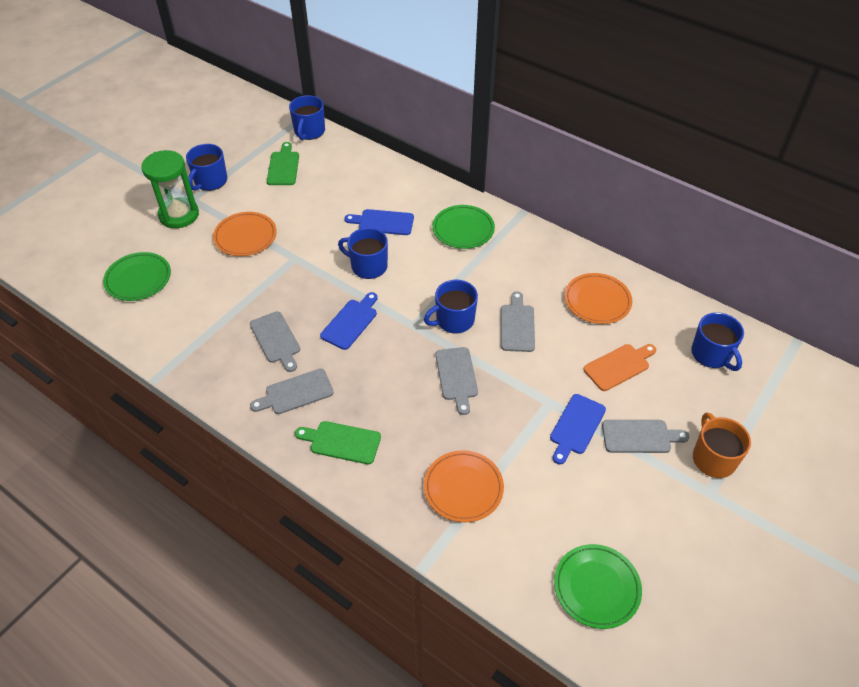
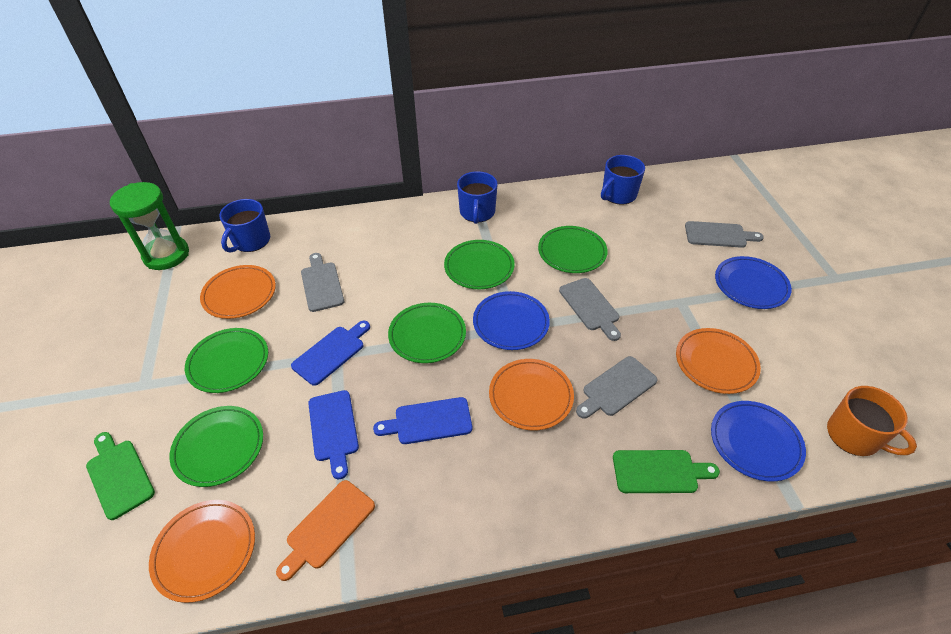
blue mug: [186,144,227,191] [289,95,325,140] [338,228,388,279] [424,280,478,334] [691,312,744,371] = 5 -> [219,199,270,253] [457,171,498,224] [601,155,645,205] = 3
blue plate: none = 0 -> [473,291,550,350] [711,401,806,482] [715,256,792,309] = 3
green plate: [103,252,171,301] [432,205,495,249] [554,544,642,629] = 3 -> [169,406,263,487] [185,328,268,393] [388,303,466,363] [444,240,515,289] [538,226,608,273] = 5
grey cutting board: [250,311,300,372] [250,369,334,414] [435,347,478,415] [501,291,535,352] [602,420,690,453] = 5 -> [301,253,344,312] [559,278,621,341] [576,356,658,419] [685,221,764,248] = 4
orange plate: [213,212,277,256] [424,450,504,522] [564,273,632,324] = 3 -> [149,500,255,603] [200,265,276,319] [489,359,574,430] [676,328,761,394] = 4

